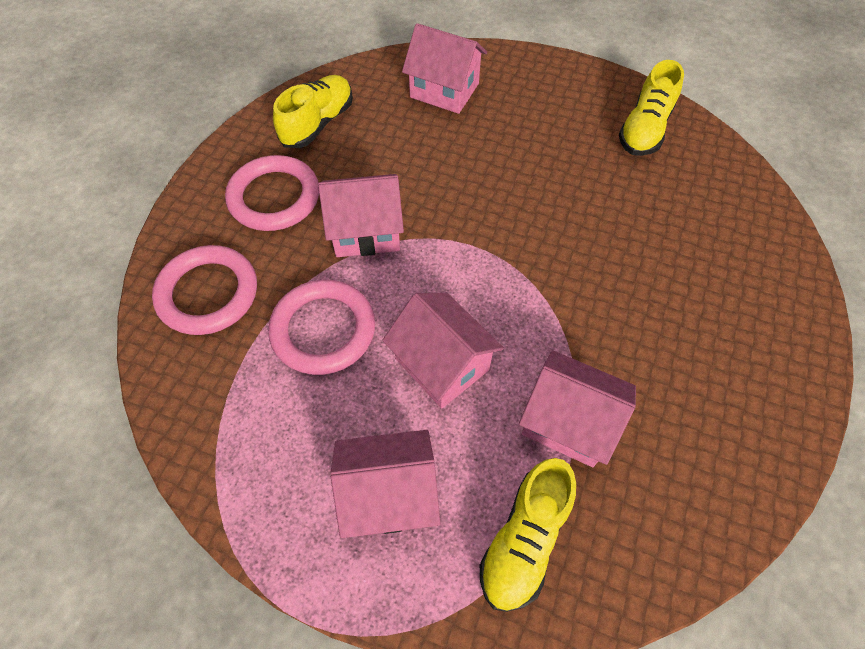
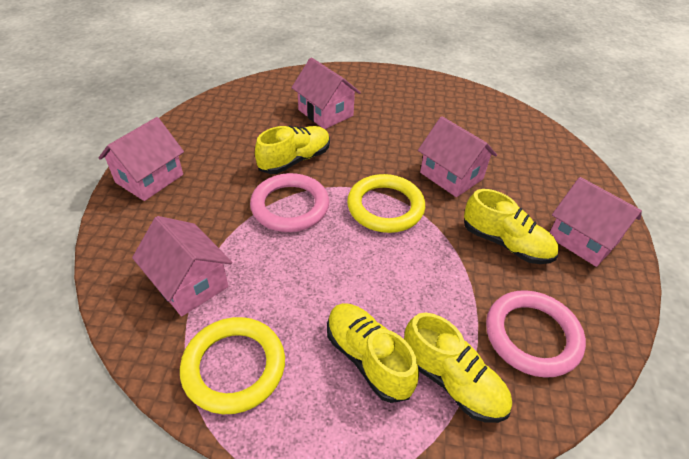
pink ring: [152,245,257,335] [225,155,319,231] [268,280,375,375] = 3 -> [250,173,329,232] [486,290,586,378] = 2
yellow ring: none = 0 -> [180,317,285,414] [347,174,425,233] = 2
yellow shoe: [273,75,353,148] [480,458,576,612] [619,60,684,156] = 3 -> [255,126,330,174] [327,303,419,403] [404,313,512,423] [464,189,558,264] = 4

